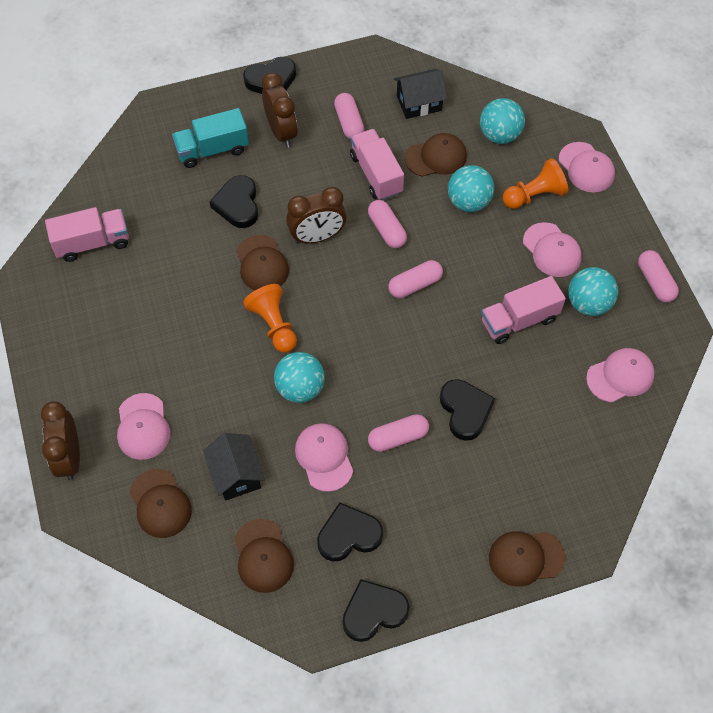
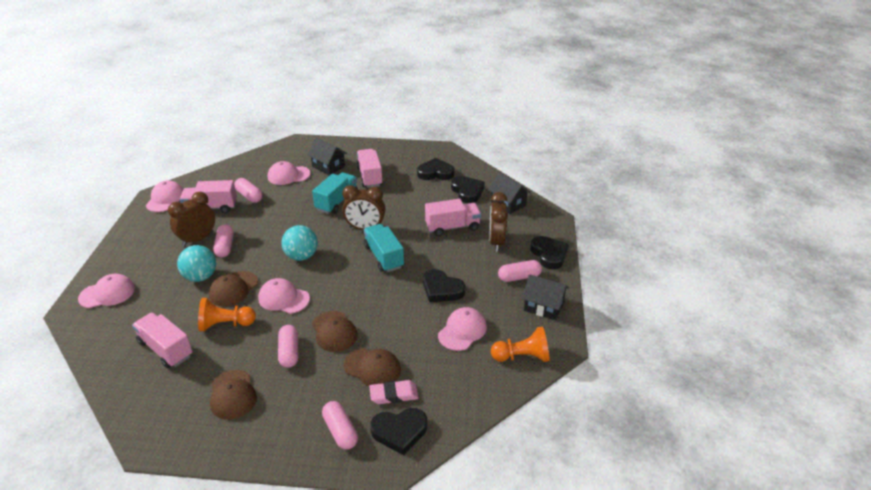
black house: [203,433,265,501] [394,69,447,119] = 2 -> [307,138,347,175] [488,172,531,214] [522,274,569,320] = 3
brown cap: [130,469,192,538] [234,519,294,593] [236,235,289,290] [404,133,467,177] [489,531,565,587] = 5 -> [209,271,258,307] [210,370,257,420] [312,311,357,352] [343,348,401,386] = 4
pink eraser: none = 0 -> [369,380,418,404] = 1
pink truck: [45,207,129,262] [350,129,404,200] [481,276,566,344] = 3 -> [132,313,193,368] [180,180,237,213] [356,149,383,188] [425,199,481,236] = 4
turquoise ball: [274,352,325,403] [448,165,494,212] [480,98,525,144] [568,267,618,316] = 4 -> [177,245,216,282] [281,225,318,261] = 2
turquoise truck: [172,108,249,168] = 1 -> [312,172,358,214] [364,224,404,272] = 2

